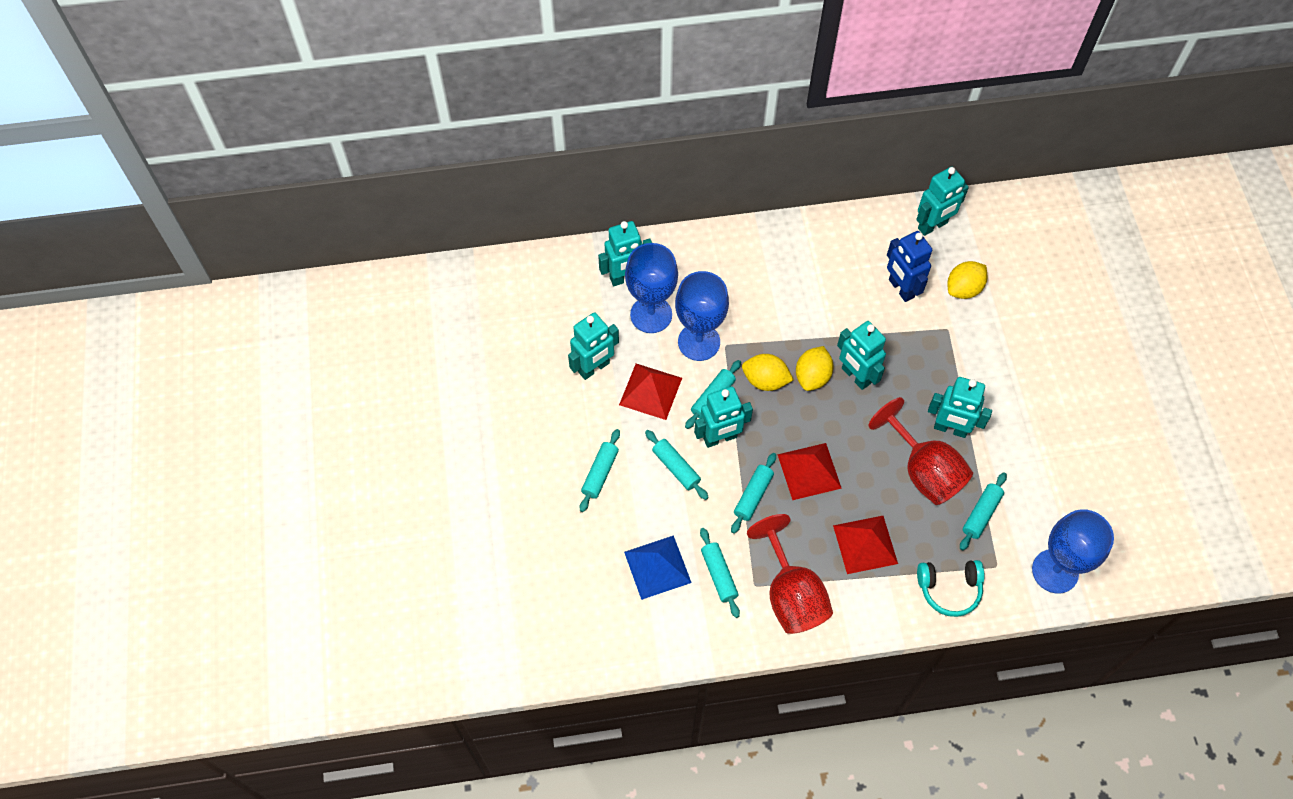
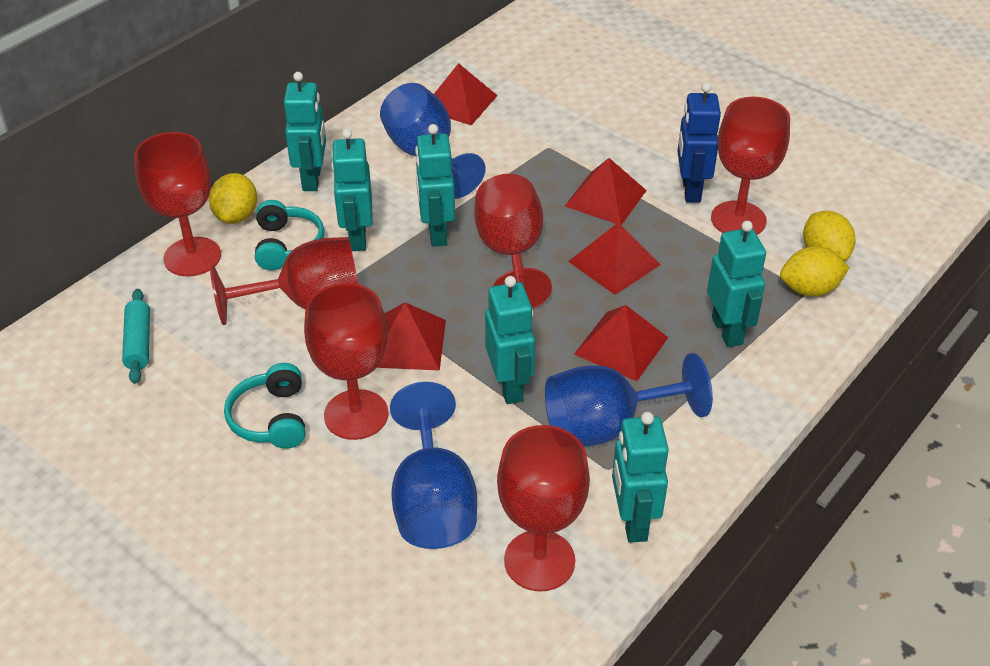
blue pyramid: [624,535,692,600] = 1 -> none = 0
red goblet: [747,514,833,634] [868,397,973,505] = 2 -> [134,132,221,276] [210,237,359,325] [304,283,388,440] [474,174,552,309] [497,425,590,591] [711,97,790,235] = 6
red pyramid: [619,364,682,420] [777,443,842,500] [833,516,898,574] = 3 -> [377,302,446,371] [434,63,498,125] [565,158,647,225] [568,222,661,295] [574,305,668,381] = 5
turquoise headphones: [917,560,985,617] = 1 -> [224,363,306,449] [255,200,324,270] = 2
turquoise rolling pin: [580,429,620,512] [645,430,709,500] [685,360,741,429] [700,528,740,618] [731,453,776,534] [960,472,1007,551] = 6 -> [122,289,150,384] = 1

